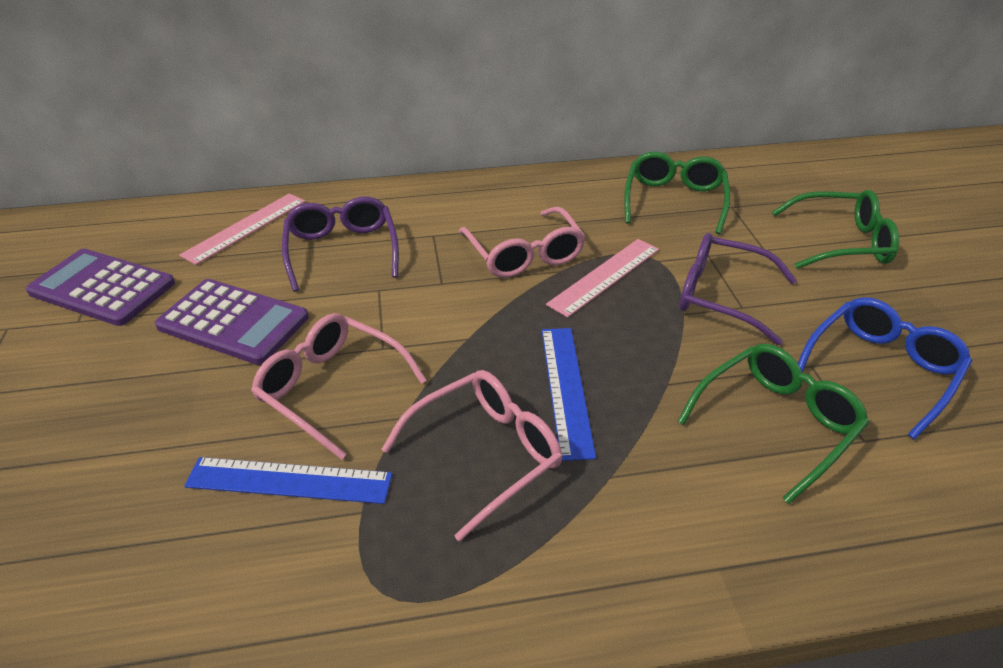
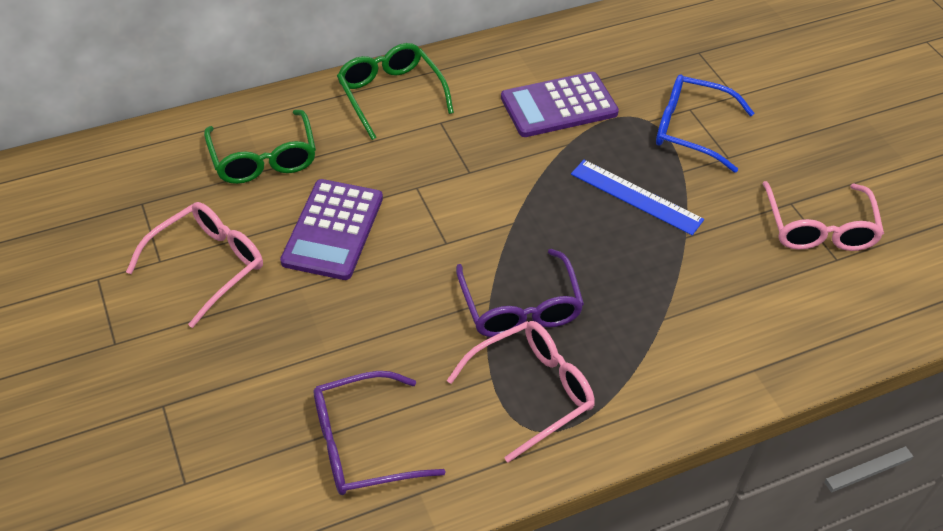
blue ruler: [184,457,392,504] [542,328,596,461] = 2 -> [571,160,704,235] = 1
green glasses: [624,152,730,234] [677,344,870,504] [772,190,899,269] = 3 -> [204,110,316,184] [337,43,454,140] = 2
pink ruler: [179,193,306,265] [546,239,659,318] = 2 -> none = 0

